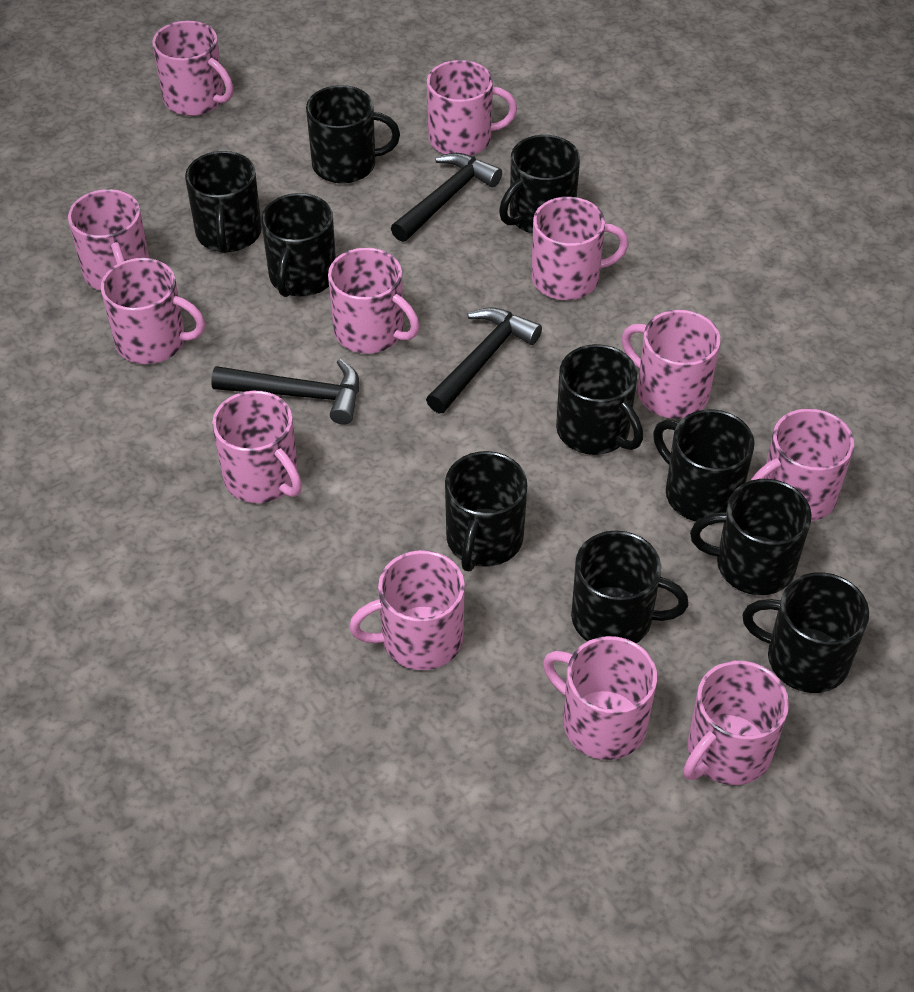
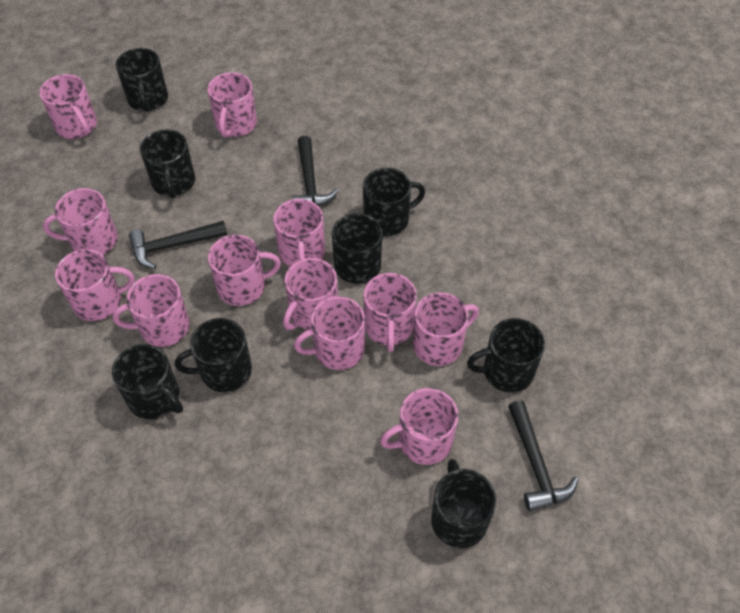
black mug: [185,151,262,253] [261,193,336,297] [306,85,400,184] [445,451,527,571] [499,135,580,234] [556,344,643,455] [571,531,689,643] [653,409,755,522] [690,479,812,595] [743,572,869,693] = 10 -> [112,344,183,419] [116,48,168,112] [140,129,195,198] [175,318,252,392] [332,213,387,284] [363,168,425,236] [431,459,496,548] [467,318,545,393] = 8

